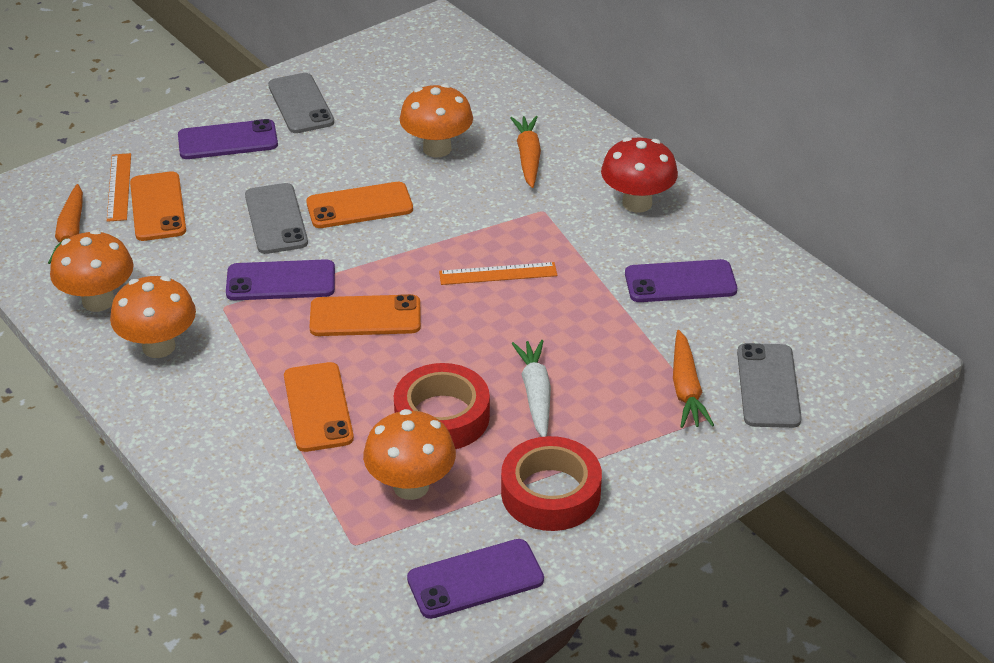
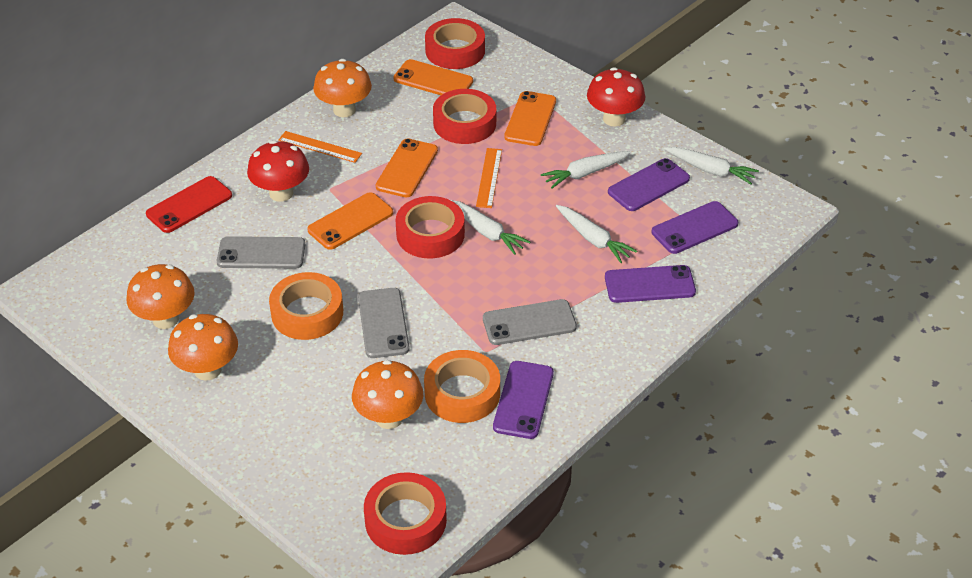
orange carrot: [48,184,83,264] [510,116,541,188] [673,330,714,428] = 3 -> none = 0
orange tape: none = 0 -> [269,272,343,340] [424,350,500,423] = 2
red mushroom: [601,137,678,213] = 1 -> [247,140,309,202] [587,67,645,127] = 2
red phone: none = 0 -> [146,176,232,233] = 1
red tape: [394,363,490,449] [501,436,602,531] = 2 -> [364,472,447,555] [396,196,465,258] [425,18,485,69] [433,89,496,144] = 4
white carrot: [511,340,551,437] = 1 -> [451,200,530,255] [541,151,631,188] [556,205,637,263] [664,147,759,185] = 4

